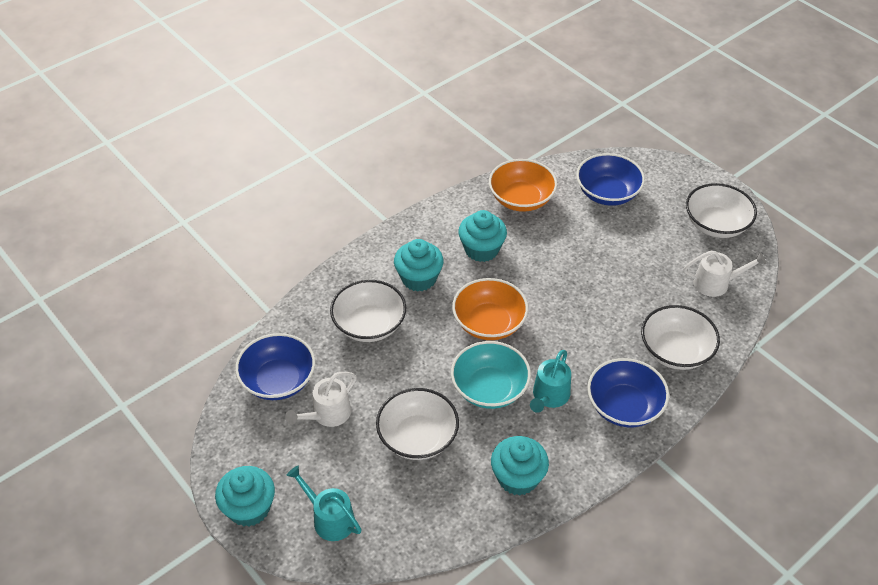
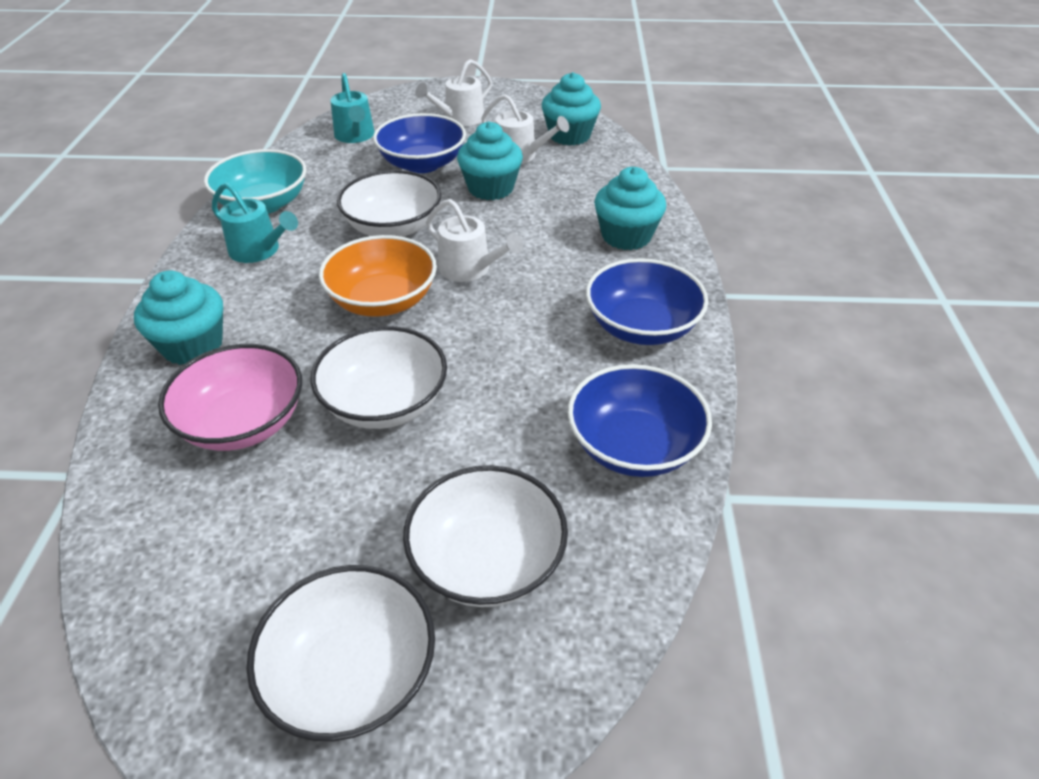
orange bowl: [452,278,528,340] [489,159,557,212] = 2 -> [319,235,437,317] = 1
pink bowl: none = 0 -> [158,344,302,451] = 1
white watering can: [285,372,357,427] [683,251,766,297] = 2 -> [415,59,492,126] [426,199,523,282] [481,94,569,164] = 3

